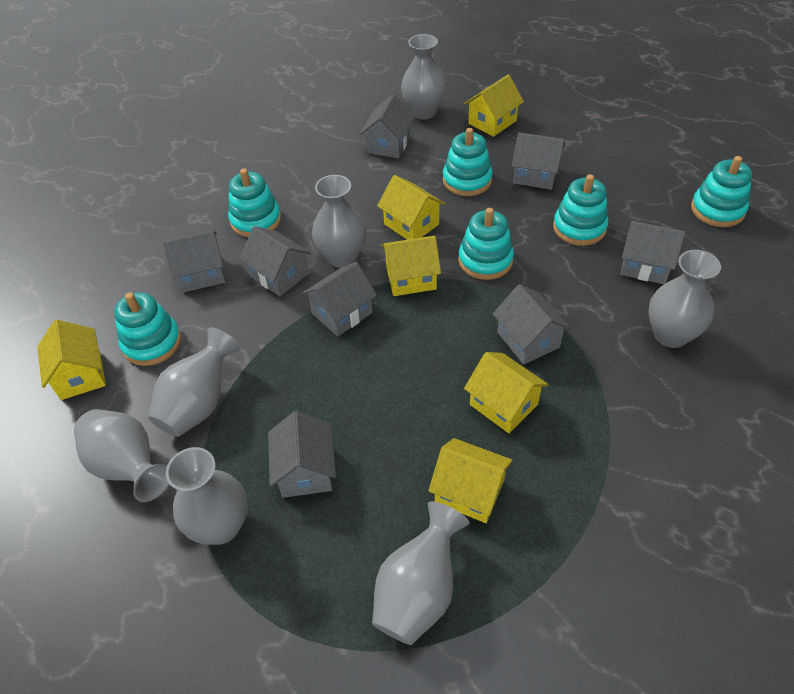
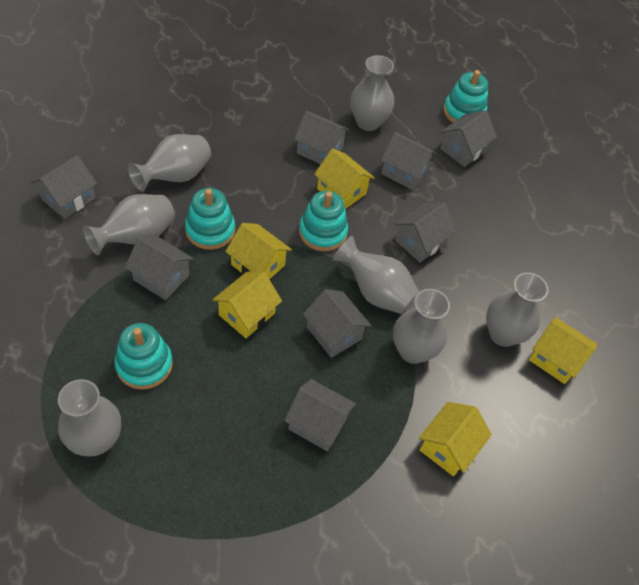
turquoise stacking toy: [114,292,181,366] [228,168,281,237] [443,128,493,196] [458,208,514,280] [553,174,608,246] [691,156,752,227] = 6 -> [114,323,173,390] [185,188,235,250] [299,191,348,251] [443,70,488,122] = 4
yellow house: [37,320,106,400] [377,175,445,240] [381,236,441,296] [428,438,513,523] [464,75,524,137] [464,352,549,433] = 6 -> [212,272,282,338] [225,223,292,279] [314,149,375,209] [419,402,492,476] [529,317,597,384] = 5

